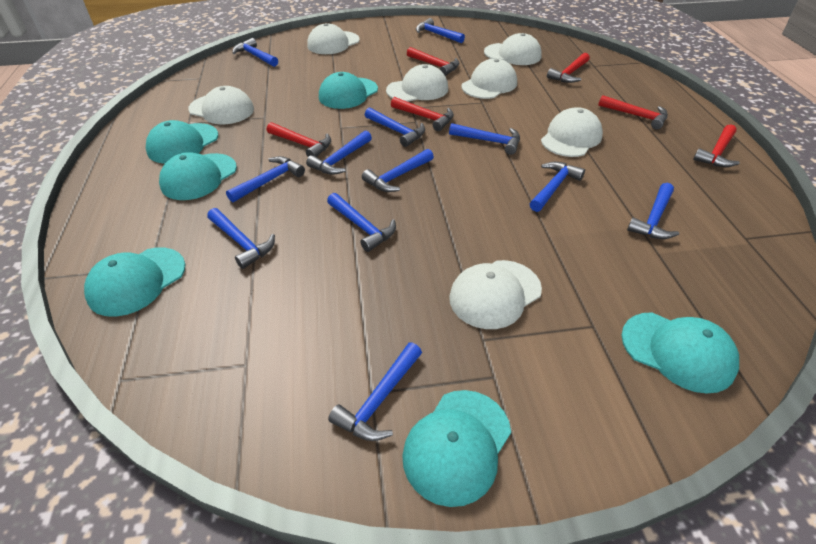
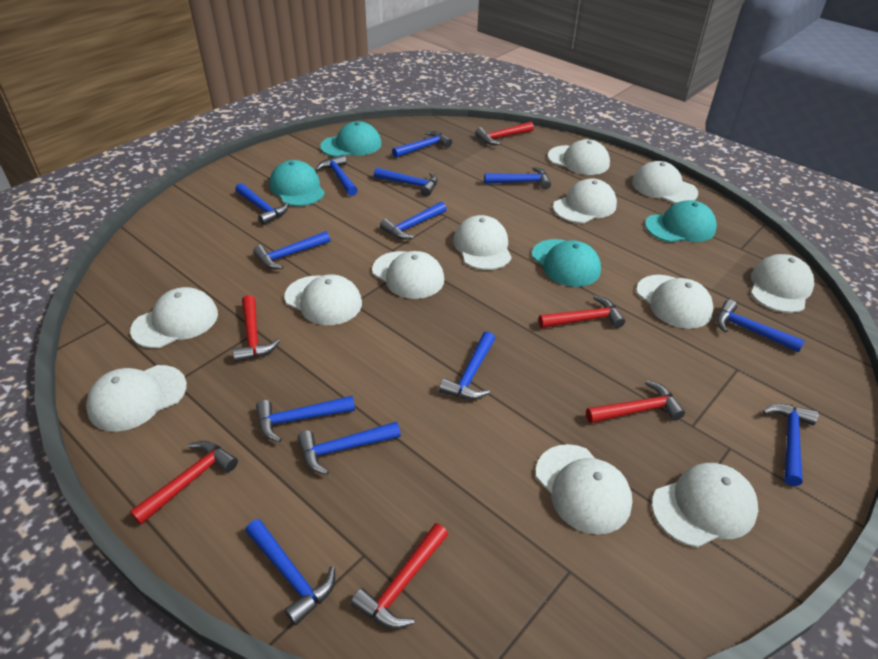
blue hammer: [207,208,275,269] [226,156,305,202] [232,38,278,67] [306,130,372,175] [327,193,396,252] [328,343,422,441] [362,149,434,192] [365,107,425,147] [416,18,465,43] [449,123,520,155] [530,162,585,212] [627,183,679,239] = 12 -> [235,183,288,225] [245,519,335,626] [253,231,331,269] [256,396,355,442] [297,421,401,475] [315,155,358,196] [374,167,438,196] [380,202,447,239] [392,131,452,158] [439,331,495,400] [484,167,551,190] [716,299,805,352] [763,404,818,486] = 13
turquoise cap: [84,248,186,317] [146,120,218,164] [159,152,237,200] [319,72,378,109] [402,390,511,507] [621,312,739,394] = 6 -> [269,160,325,206] [320,121,382,157] [532,239,601,287] [645,200,717,242] = 4
white cap: [188,86,254,124] [307,23,360,54] [386,64,448,102] [449,260,542,329] [461,58,517,99] [484,33,542,65] [541,107,603,157] = 7 -> [86,365,187,432] [130,287,218,348] [284,274,362,325] [372,251,444,299] [453,215,512,270] [536,444,633,534] [548,139,610,175] [553,179,617,223] [632,161,698,204] [636,275,714,329] [652,463,758,547] [751,254,814,313] = 12

